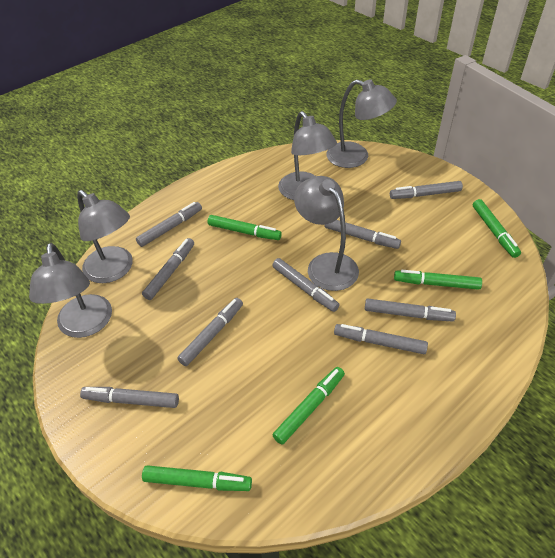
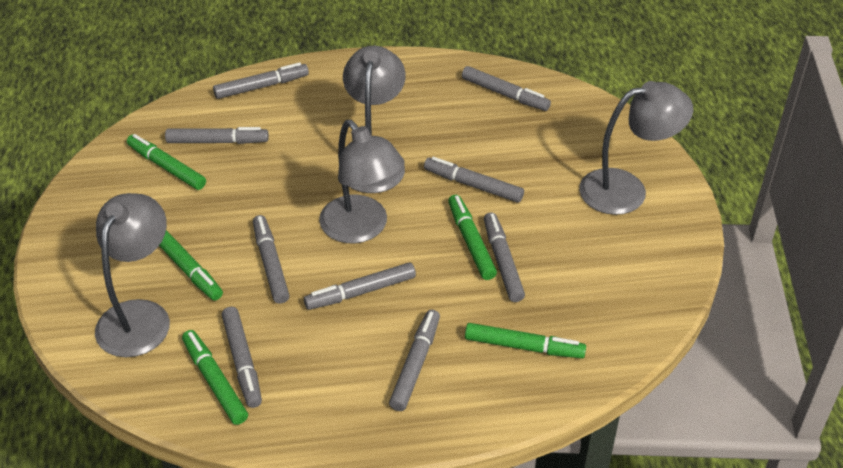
grey lamp: [29,243,112,338] [77,190,133,283] [278,111,337,200] [294,176,359,291] [327,79,397,168] = 5 -> [95,193,170,357] [319,120,404,243] [343,46,406,193] [579,81,693,215] = 4

